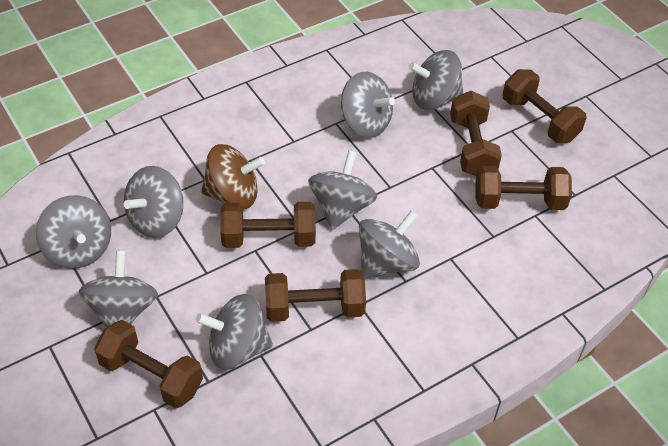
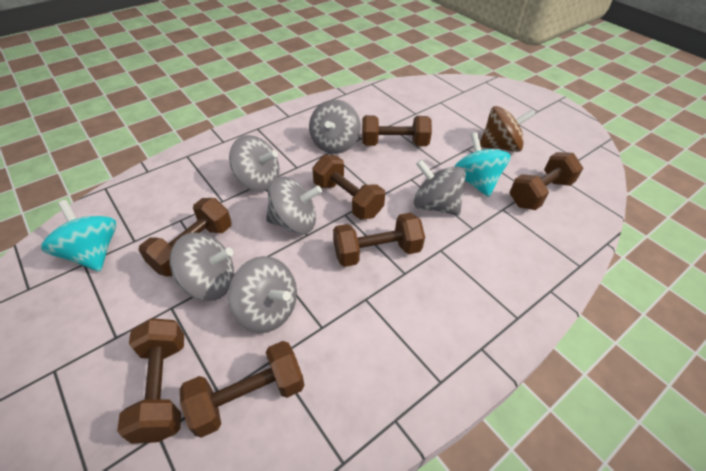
brown dumbbell: [94,320,203,408] [220,202,316,248] [265,269,366,322] [450,91,502,176] [475,166,572,210] [503,69,587,143] = 6 -> [117,318,184,444] [139,198,232,276] [180,341,304,438] [312,155,385,220] [333,213,425,267] [362,115,432,146] [510,152,583,210] = 7
grey spinning top: [36,195,111,269] [79,250,158,327] [124,166,184,238] [196,294,273,370] [308,150,377,230] [341,72,395,138] [359,210,420,279] [409,50,463,110] = 8 -> [170,232,234,301] [228,256,297,333] [229,135,279,192] [266,176,322,234] [309,100,361,154] [414,159,466,215] = 6
turquoise spinning top: none = 0 -> [41,200,116,271] [454,132,511,197] = 2

